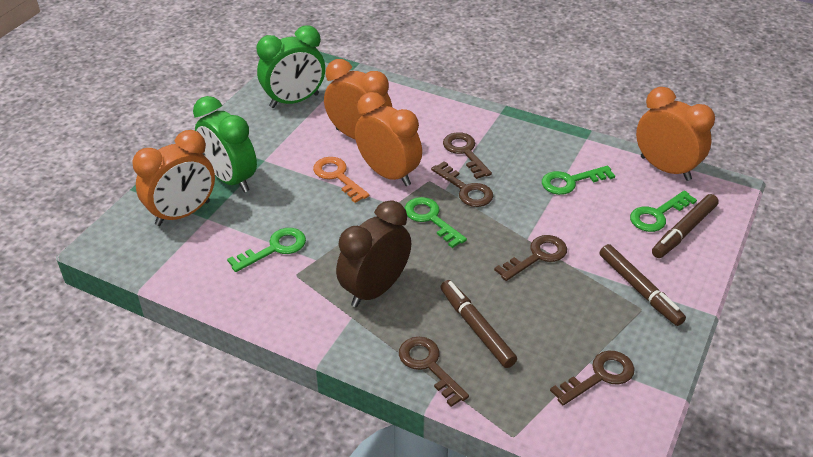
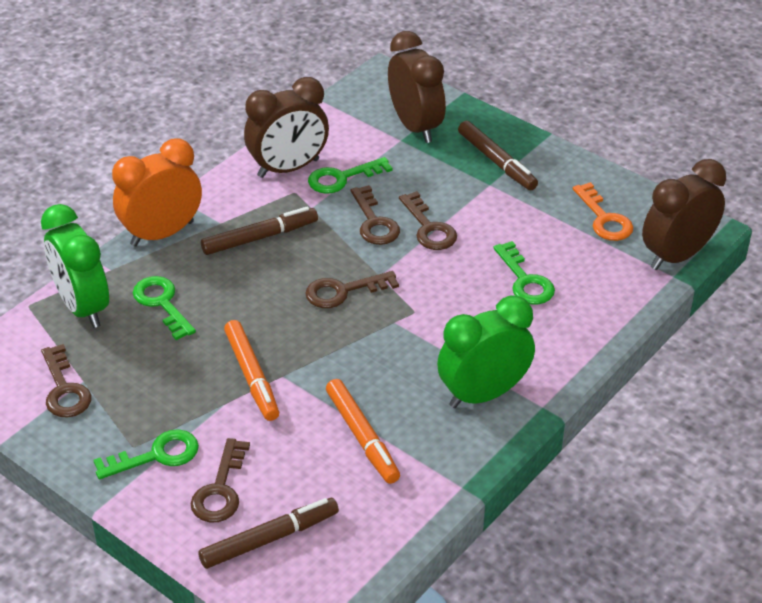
brown clock: [336,200,411,307] = 1 -> [244,77,329,178] [388,31,446,143] [642,159,726,270] = 3
orange clock: [133,130,215,226] [324,59,392,139] [355,92,422,186] [636,87,715,181] = 4 -> [112,138,202,246] = 1
orange marker: none = 0 -> [224,320,279,421] [326,379,400,484] = 2

